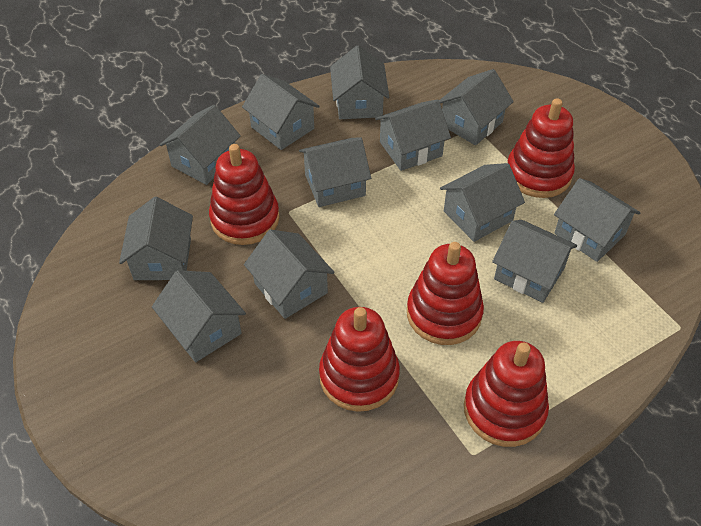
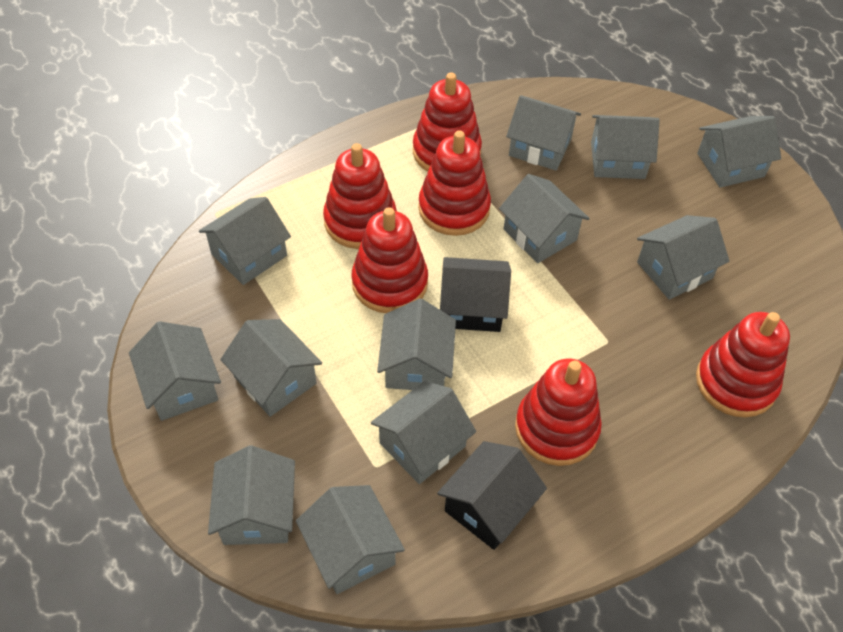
black house: none = 0 -> [437,441,547,550] [440,257,511,332] = 2
red stacking toy: [209,144,280,245] [319,307,400,412] [407,242,484,345] [464,341,549,447] [508,98,575,198] = 5 -> [323,143,397,249] [352,207,428,313] [413,72,482,172] [418,130,491,236] [515,358,602,466] [696,312,790,417] = 6

